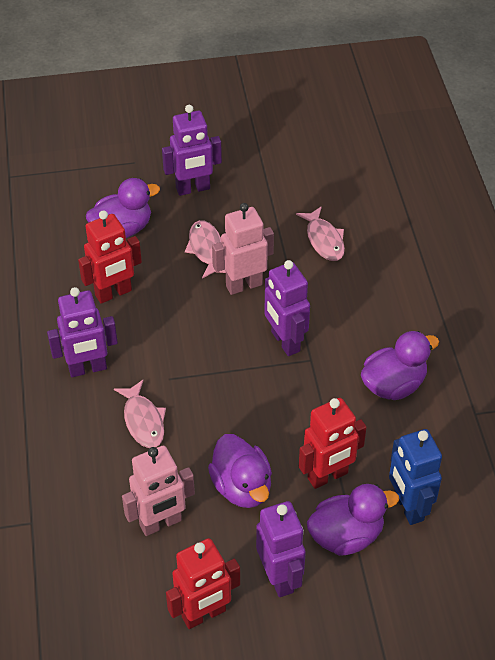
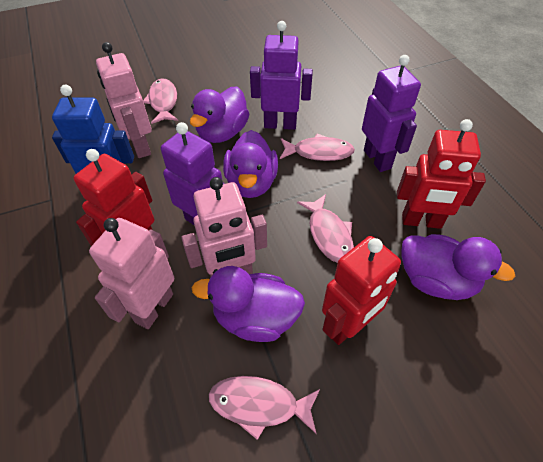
pink fish: [114,380,166,448] [185,220,226,278] [296,206,345,261] = 3 -> [143,78,178,124] [209,376,320,440] [280,133,355,161] [297,194,354,263] = 4
pink robot: [122,446,195,536] [212,203,274,295] = 2 -> [89,218,174,329] [96,42,152,158] [181,177,267,277] = 3
purple robot: [47,287,118,377] [162,105,222,196] [256,501,306,597] [264,260,310,356] = 4 -> [161,122,225,225] [250,21,313,130] [362,55,421,172] = 3

